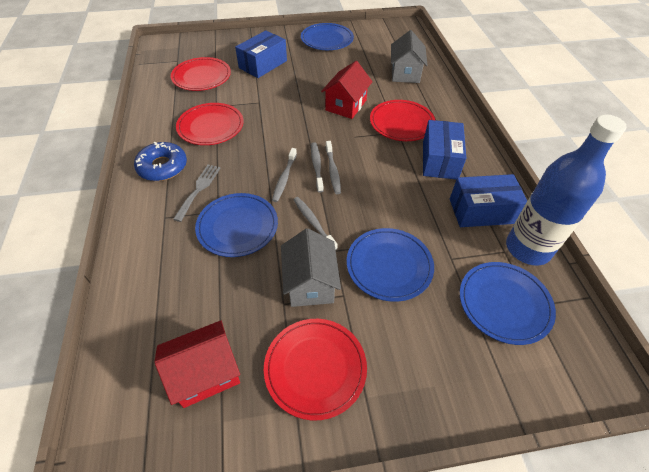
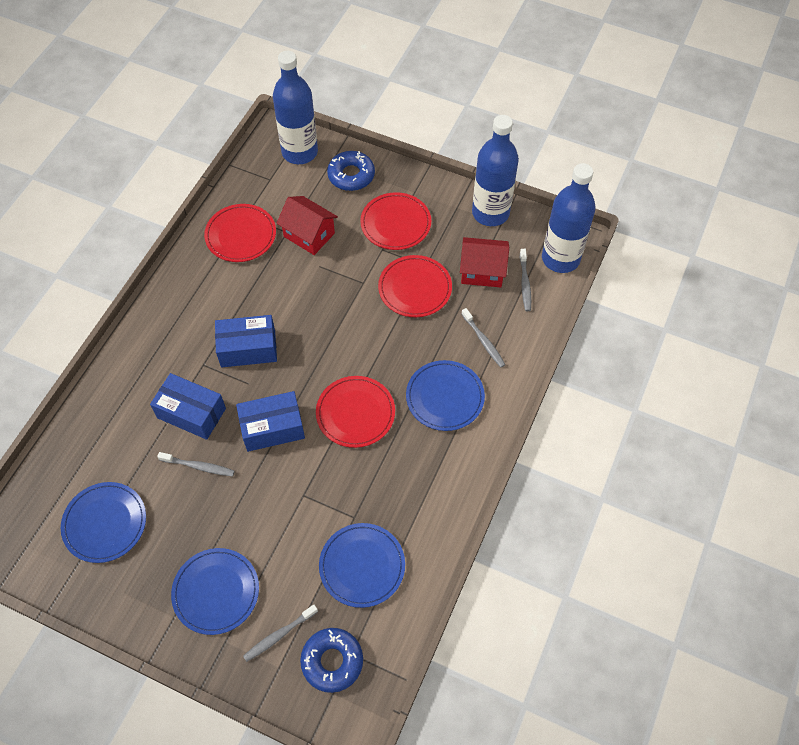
blue bottle: [506,114,626,265] = 1 -> [273,51,318,164] [472,115,519,226] [542,163,596,273] = 3
blue donut: [134,142,187,181] = 1 -> [300,628,363,693] [327,151,375,191] = 2
grey fork: [173,165,221,222] = 1 -> none = 0
grey house: [281,228,341,307] [391,30,428,83] = 2 -> none = 0

